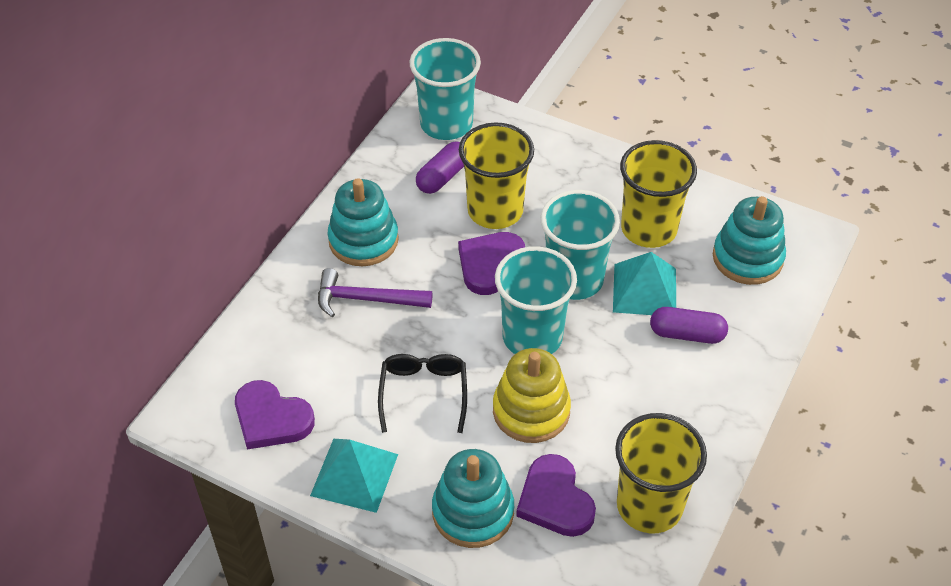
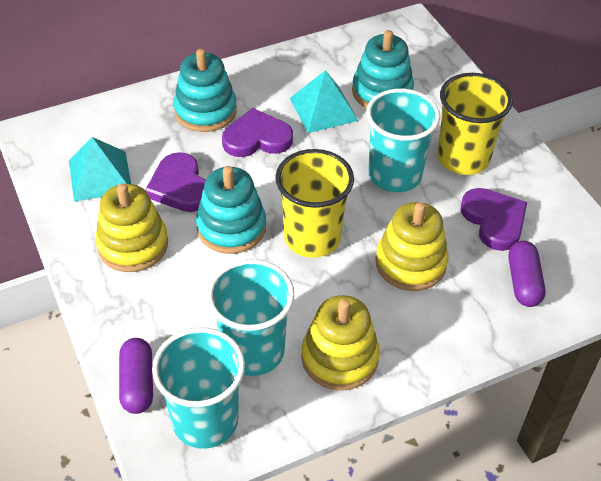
black glasses: [378,354,467,433] = 1 -> none = 0
purple hammer: [318,268,432,317] = 1 -> none = 0
yellow cup: [459,122,534,229] [615,413,707,533] [620,140,697,248] = 3 -> [275,149,354,258] [438,73,513,175] = 2
yellow stacking toy: [493,348,571,443] = 1 -> [95,183,168,272] [301,295,380,391] [376,202,448,291] = 3

